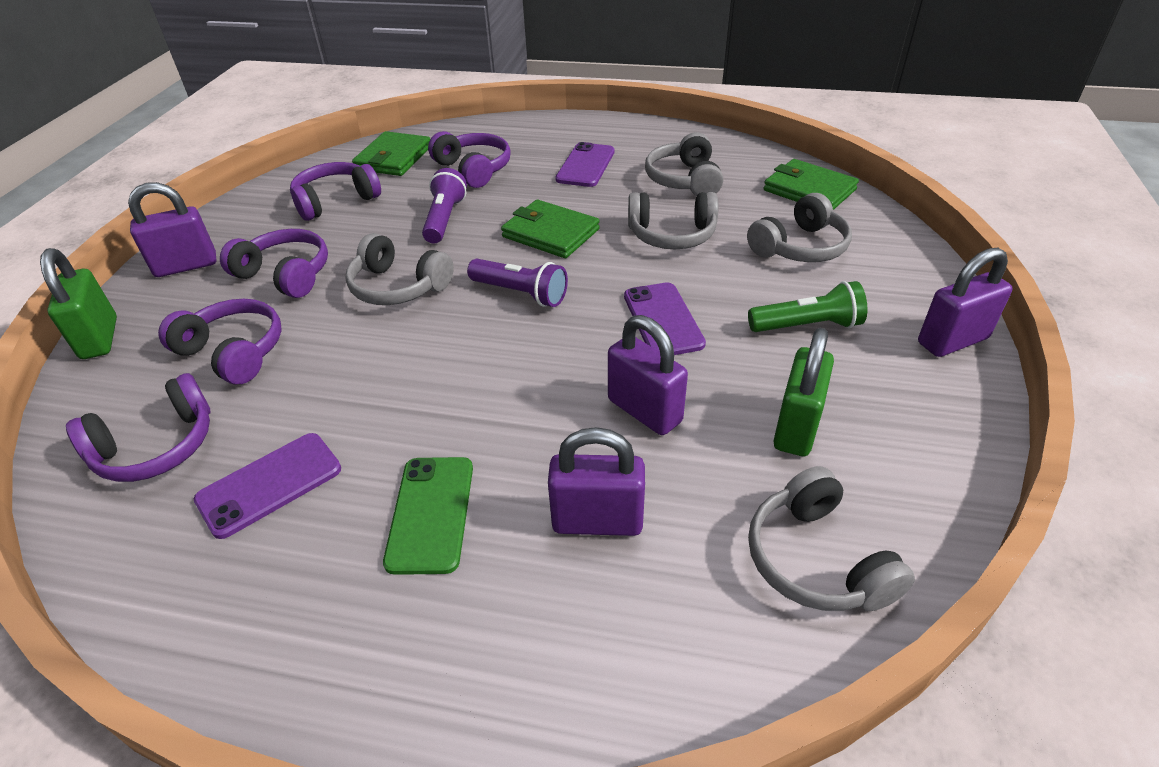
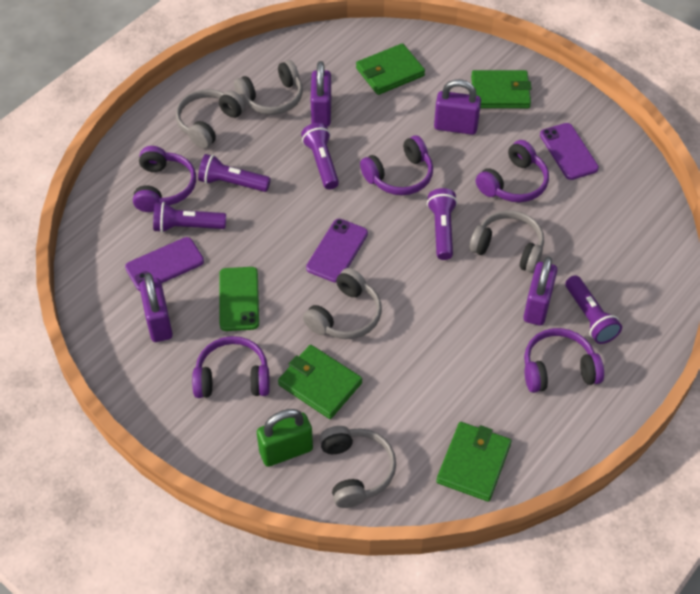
green flashlight: [748,281,867,332] = 1 -> none = 0
green padlock: [40,248,117,359] [773,328,834,456] = 2 -> [257,409,313,467] = 1
green wallet: [352,131,430,176] [501,200,600,258] [764,159,859,210] = 3 -> [278,345,362,419] [356,43,425,95] [436,422,512,502] [471,70,532,108] = 4
purple flashlight: [422,168,467,244] [467,259,568,307] = 2 -> [153,202,226,233] [198,154,271,192] [301,123,339,190] [427,188,457,260] [565,275,622,344] = 5

